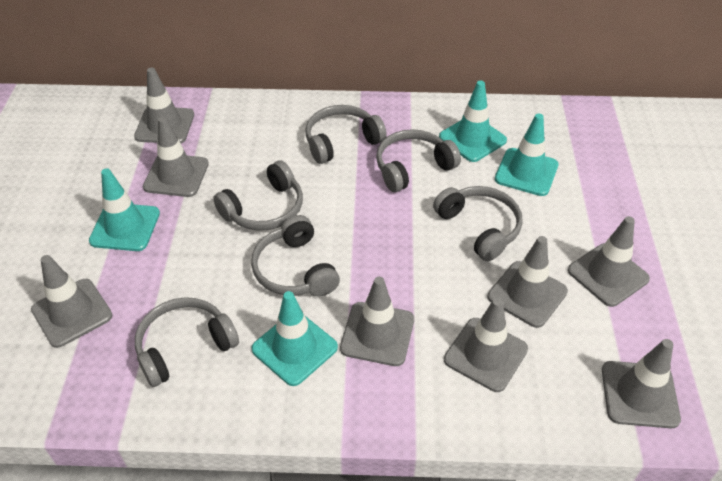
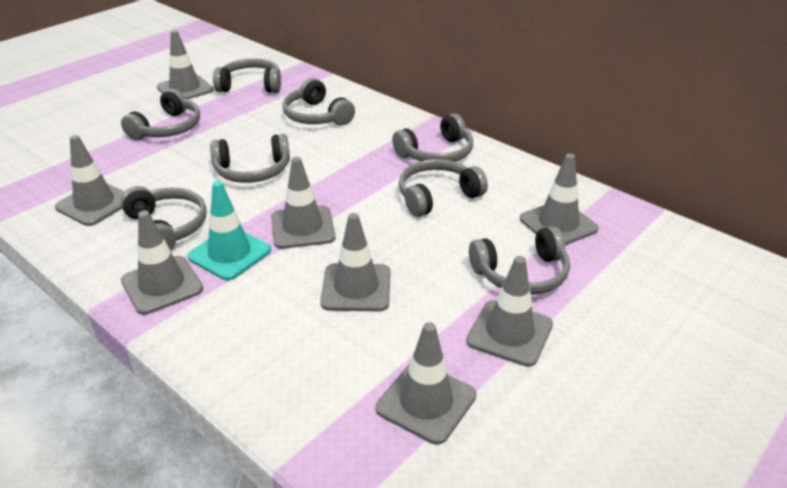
grey headphones: [135,297,239,387] [213,160,303,231] [251,215,340,296] [305,105,387,164] [376,129,461,192] [433,186,523,261] = 6 -> [120,186,207,250] [121,89,200,140] [210,134,290,183] [213,58,281,93] [282,78,355,125] [392,113,473,162] [399,159,488,217] [469,226,570,295] = 8
turquoise traffic cone: [89,168,160,251] [251,291,338,386] [439,80,507,162] [495,114,558,196] = 4 -> [188,181,271,280] = 1

